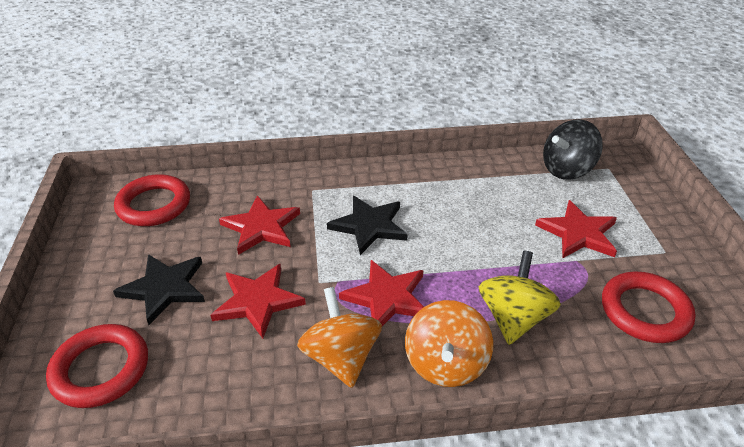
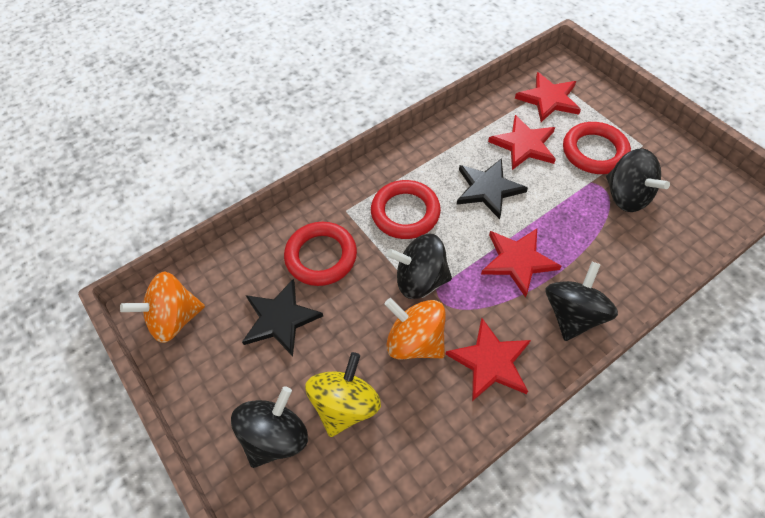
black spinning top: [543,119,603,180] = 1 -> [231,387,308,468] [387,234,452,299] [546,262,618,341] [606,148,670,212] = 4

